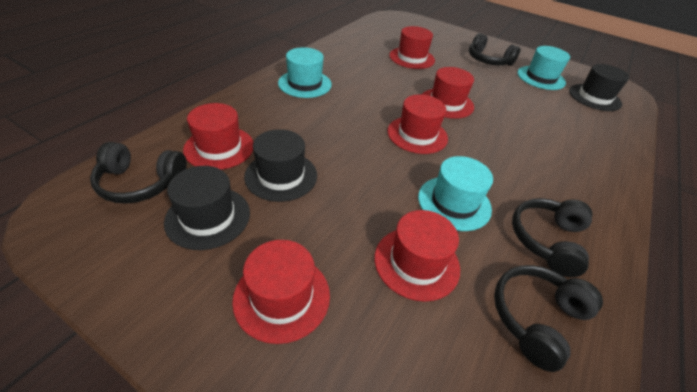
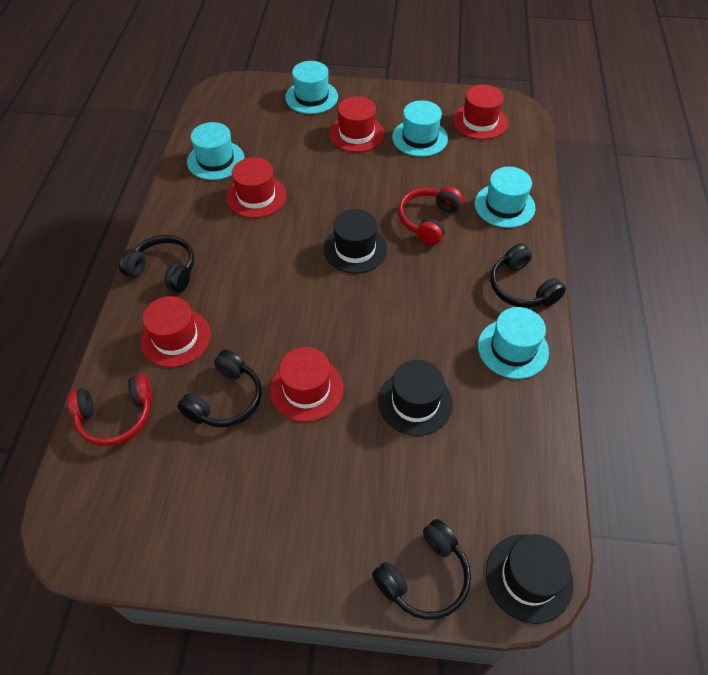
red hat: [183,103,254,170] [232,240,330,344] [375,210,460,302] [388,94,448,154] [389,26,435,69] [422,67,474,119] = 6 -> [140,296,211,367] [226,157,286,218] [270,347,344,422] [329,96,384,152] [453,85,508,140] = 5
red headphones: none = 0 -> [67,374,153,446] [398,186,463,245] = 2
turquoise hat: [278,47,332,98] [418,156,493,231] [517,46,570,90] = 3 -> [187,122,245,180] [285,61,338,114] [392,100,448,157] [475,167,535,228] [478,307,549,379] = 5

